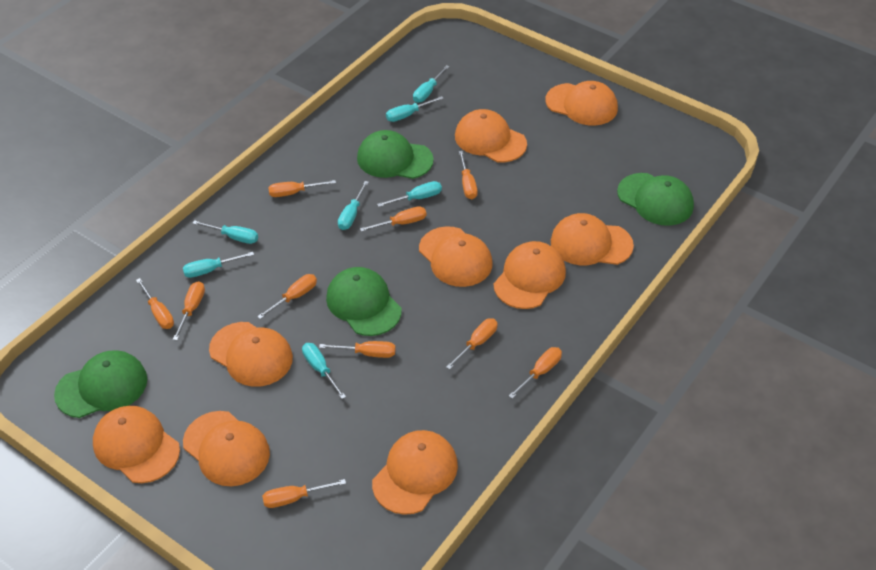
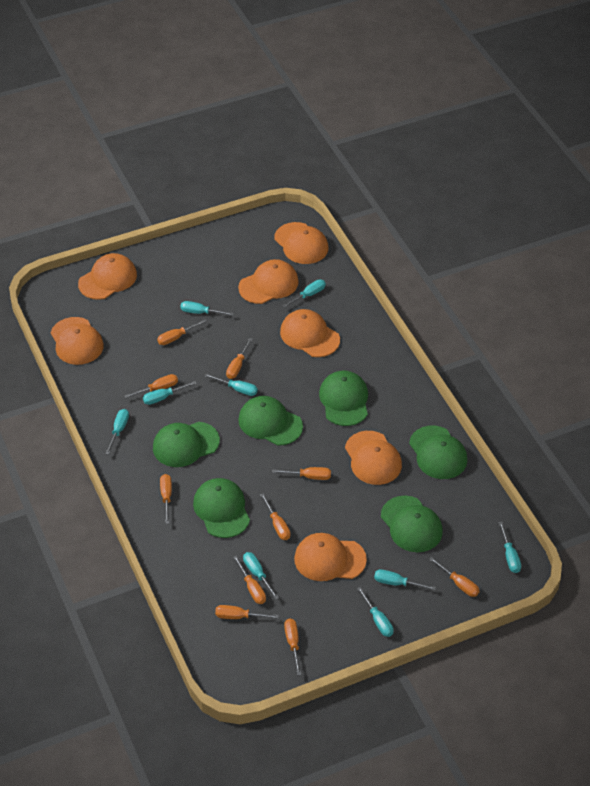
green cap: [54,350,147,418] [326,267,402,336] [357,130,434,179] [617,173,694,226] = 4 -> [153,422,220,467] [193,478,250,538] [238,396,303,446] [319,371,368,426] [381,496,443,552] [409,426,467,479] = 6
orange cap: [93,406,180,483] [183,411,270,486] [209,322,293,387] [372,430,458,515] [419,226,492,287] [455,109,527,162] [494,241,566,309] [545,81,618,126] [551,213,634,265] = 9 -> [51,317,104,365] [78,253,137,300] [238,259,299,304] [275,222,328,264] [280,309,340,357] [294,533,367,581] [345,431,402,485] = 7
turquoise screwdriver: [183,252,254,278] [192,220,258,244] [302,343,346,399] [338,181,369,230] [377,181,442,207] [386,96,444,122] [413,65,450,103] = 7 -> [105,409,129,455] [143,381,197,405] [180,301,234,316] [205,374,258,396] [243,552,279,599] [282,279,326,308] [357,587,393,637] [374,569,436,590] [499,522,521,573] = 9

